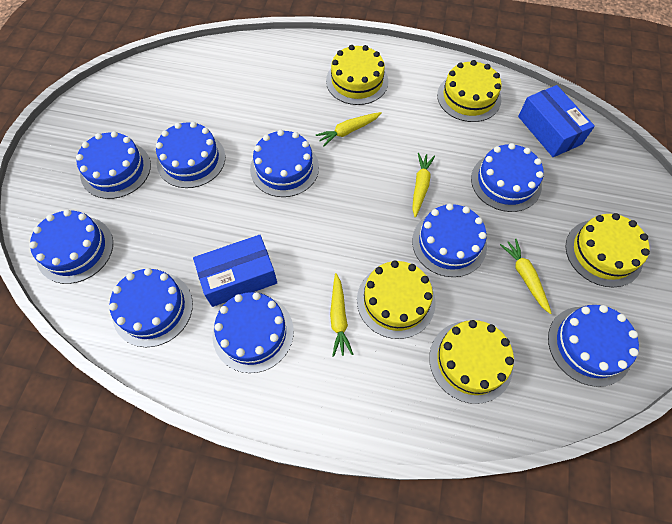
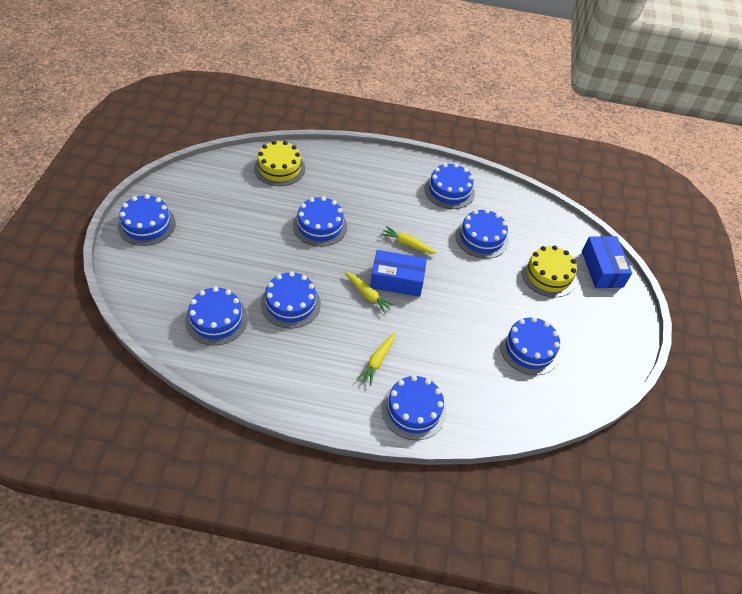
blue cake: [29,209,113,284] [76,131,151,199] [109,268,193,347] [156,122,225,188] [212,292,294,373] [250,130,319,197] [412,203,487,277] [471,143,544,212] [548,305,639,387] = 9 -> [118,194,176,246] [185,287,248,346] [261,272,321,328] [293,196,347,247] [381,375,446,440] [424,163,475,209] [455,209,509,259] [500,317,560,375] = 8
yellow cake: [326,45,388,105] [357,260,436,339] [429,320,514,404] [437,60,502,122] [565,213,650,287] = 5 -> [254,140,305,186] [521,245,577,297] = 2
yellow carrot: [316,112,382,147] [330,273,354,357] [412,153,435,217] [500,239,551,314] = 4 -> [345,272,395,313] [357,332,395,386] [381,226,437,254] = 3

